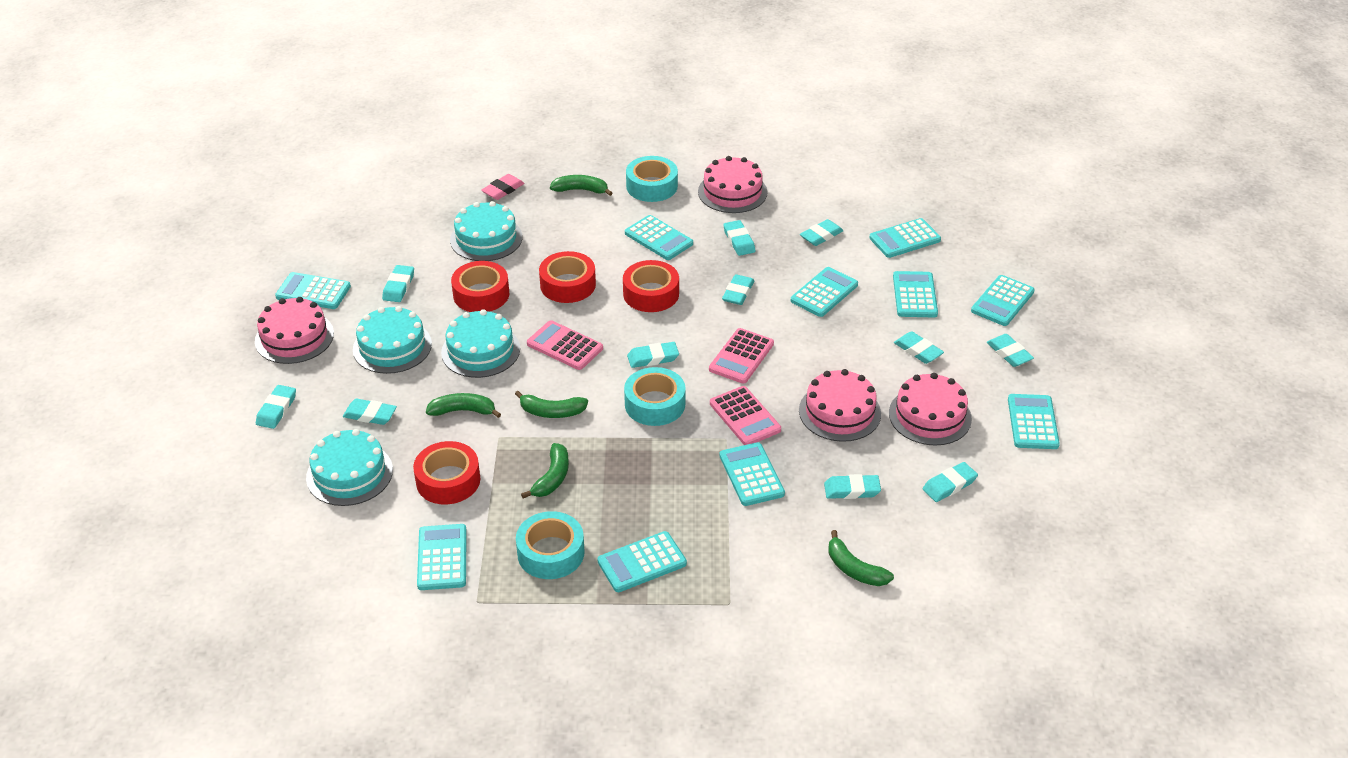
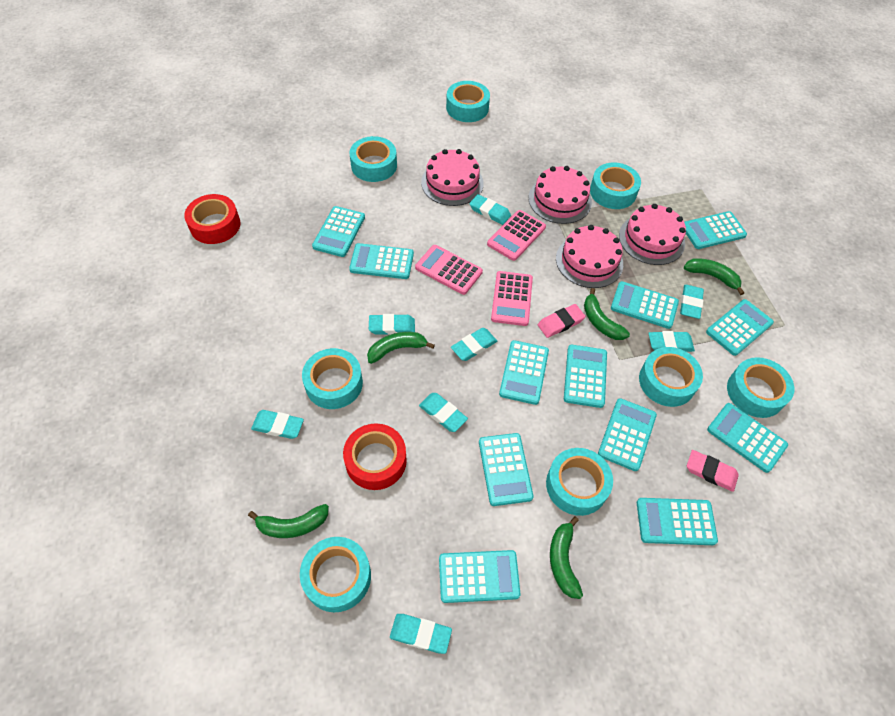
pink eraser: [481,174,525,200] = 1 -> [538,304,585,338] [687,450,739,492] = 2
red tape: [413,441,480,504] [451,261,509,312] [539,251,596,303] [623,260,679,312] = 4 -> [184,194,240,244] [343,423,407,490] = 2
turquoise cake: [306,429,393,506] [353,306,432,374] [441,309,520,378] [450,201,522,261] = 4 -> none = 0
turquoise calculator: [275,272,351,309] [417,524,467,590] [598,531,687,592] [625,215,693,260] [720,442,785,506] [791,267,858,317] [869,218,941,258] [893,271,938,317] [971,275,1035,326] [1008,394,1060,449] = 10 -> [312,206,365,257] [349,243,414,279] [439,550,521,603] [479,433,534,506] [499,340,549,405] [564,345,607,408] [598,398,657,471] [611,281,679,329] [637,498,718,545] [684,211,747,249] [706,299,774,356] [707,403,788,473] = 12
turquoise eraser: [256,385,296,429] [343,399,397,425] [382,265,414,302] [627,342,679,368] [722,274,755,305] [723,220,755,256] [800,219,844,246] [824,474,881,499] [894,331,944,364] [923,462,978,502] [986,334,1034,367] = 11 -> [251,410,304,439] [369,314,415,335] [390,614,452,654] [419,393,468,432] [451,328,497,361] [469,194,511,225] [648,331,695,352] [680,285,704,319] = 8
turquoise tape: [516,511,585,579] [624,367,686,426] [626,156,678,202] = 3 -> [300,537,371,612] [302,348,363,409] [349,136,397,182] [446,81,490,122] [546,448,613,516] [590,162,641,209] [639,347,703,407] [727,357,794,418] = 8

